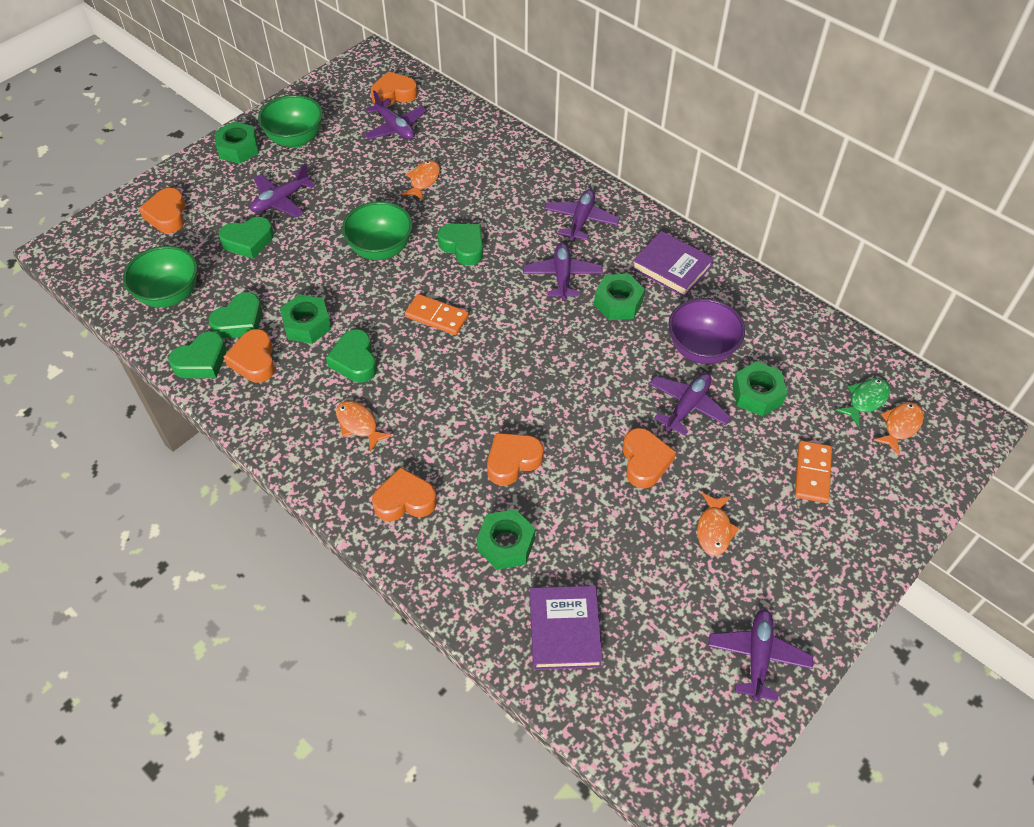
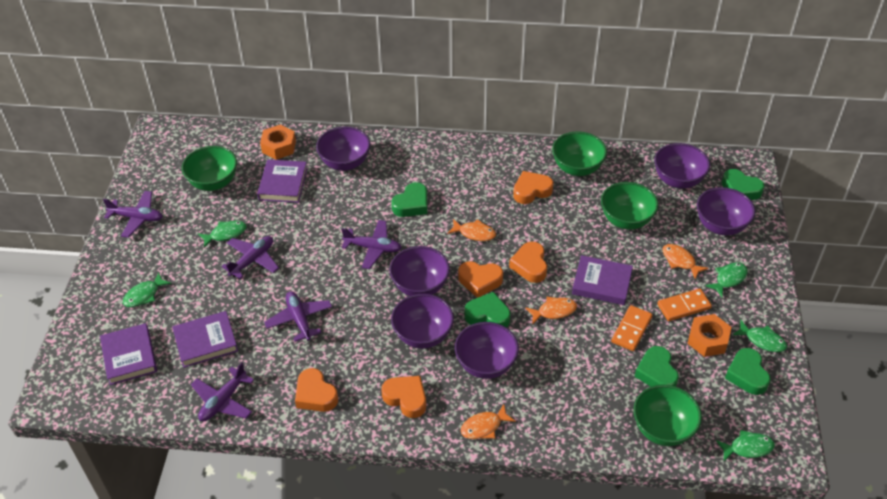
green bowl: [123,246,198,308] [258,95,323,148] [342,201,413,260] = 3 -> [182,146,237,191] [552,132,607,176] [601,182,658,230] [633,385,702,446] = 4
green fish: [836,378,890,427] = 1 -> [123,272,172,307] [198,221,246,248] [705,262,748,297] [716,430,775,461] [733,320,787,352] = 5
green nut: [215,122,259,163] [280,294,331,344] [477,509,535,570] [594,274,645,320] [732,361,787,416] = 5 -> none = 0
orange heart: [139,188,185,233] [223,329,275,383] [371,71,417,106] [372,467,437,522] [487,433,543,486] [623,428,676,489] = 6 -> [295,368,338,412] [381,376,426,418] [458,261,503,298] [509,242,547,283] [513,171,553,204] = 5
orange nut: none = 0 -> [260,125,296,160] [687,314,731,357] = 2
purple book: [530,586,603,670] [632,231,714,297] = 2 -> [100,323,157,385] [172,311,238,368] [257,159,307,203] [572,255,633,305] = 4
purple bowl: [668,298,745,364] = 1 -> [316,127,370,171] [389,246,450,296] [391,294,454,349] [455,322,519,379] [654,143,710,189] [697,187,755,235] = 6
purple plane: [250,164,315,217] [364,90,427,140] [523,243,603,301] [544,189,620,242] [649,373,731,435] [708,609,813,702] = 6 -> [103,191,163,238] [191,362,254,421] [221,236,279,279] [264,291,332,342] [341,220,402,269] = 5

